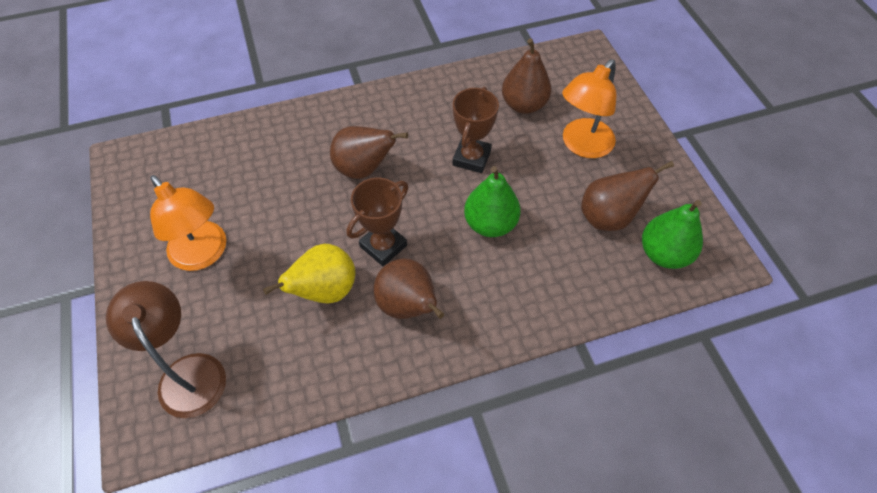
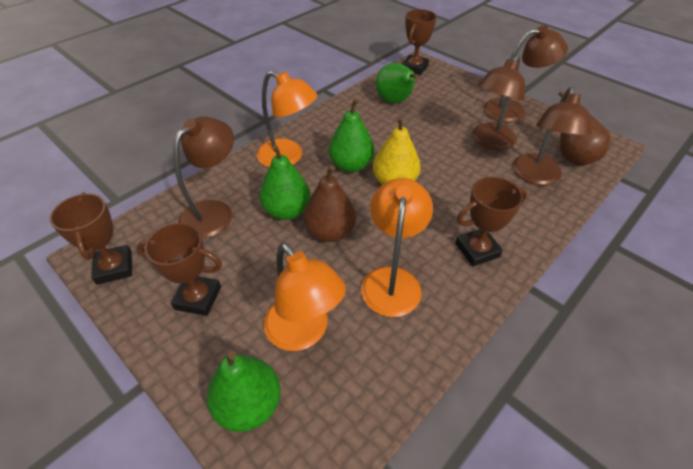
brown lamp: [106,281,226,418] = 1 -> [174,117,234,239] [472,55,525,150] [484,25,568,122] [513,87,592,185] = 4
brown pear: [330,126,408,179] [373,258,444,319] [502,38,552,114] [581,161,674,231] = 4 -> [303,165,356,242] [558,91,610,166] = 2
brown trophy: [347,177,408,266] [452,87,499,173] = 2 -> [50,192,132,285] [137,223,222,316] [402,9,437,75] [455,177,527,267] = 4
green pear: [464,166,520,237] [642,200,703,269] = 2 -> [207,351,281,432] [259,145,311,220] [329,98,374,172] [376,63,418,103] = 4
orange lamp: [150,175,226,271] [562,59,617,158] = 2 -> [257,71,318,167] [264,243,346,351] [361,178,433,317] = 3

